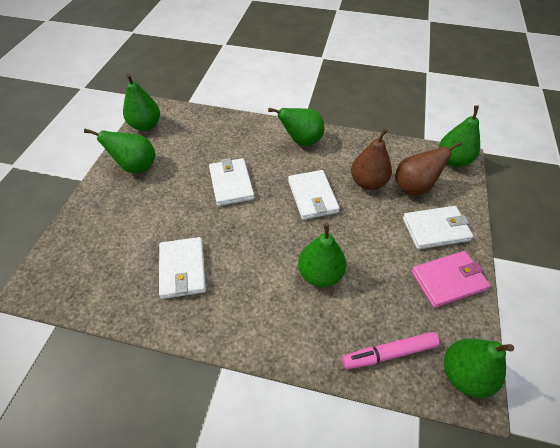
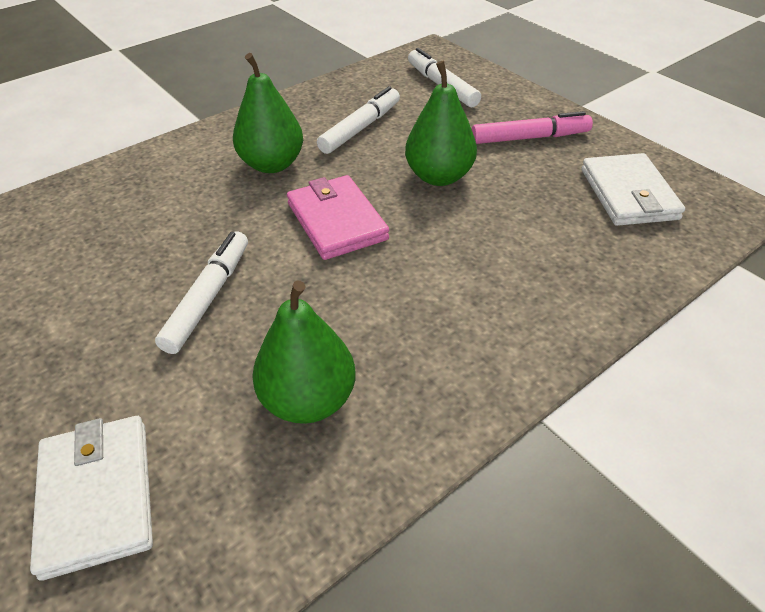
brown pear: [351,129,392,190] [395,141,462,195] = 2 -> none = 0
green pear: [84,129,155,173] [123,73,160,131] [268,108,325,146] [298,223,346,287] [439,105,480,167] [444,338,514,398] = 6 -> [233,53,303,173] [252,280,355,424] [405,61,477,186] = 3
white marker: none = 0 -> [155,231,248,354] [317,86,400,154] [408,48,481,107] = 3
white wallet: [159,237,206,299] [209,158,254,206] [288,170,340,220] [403,206,473,249] = 4 -> [30,416,153,581] [581,153,685,226] = 2

